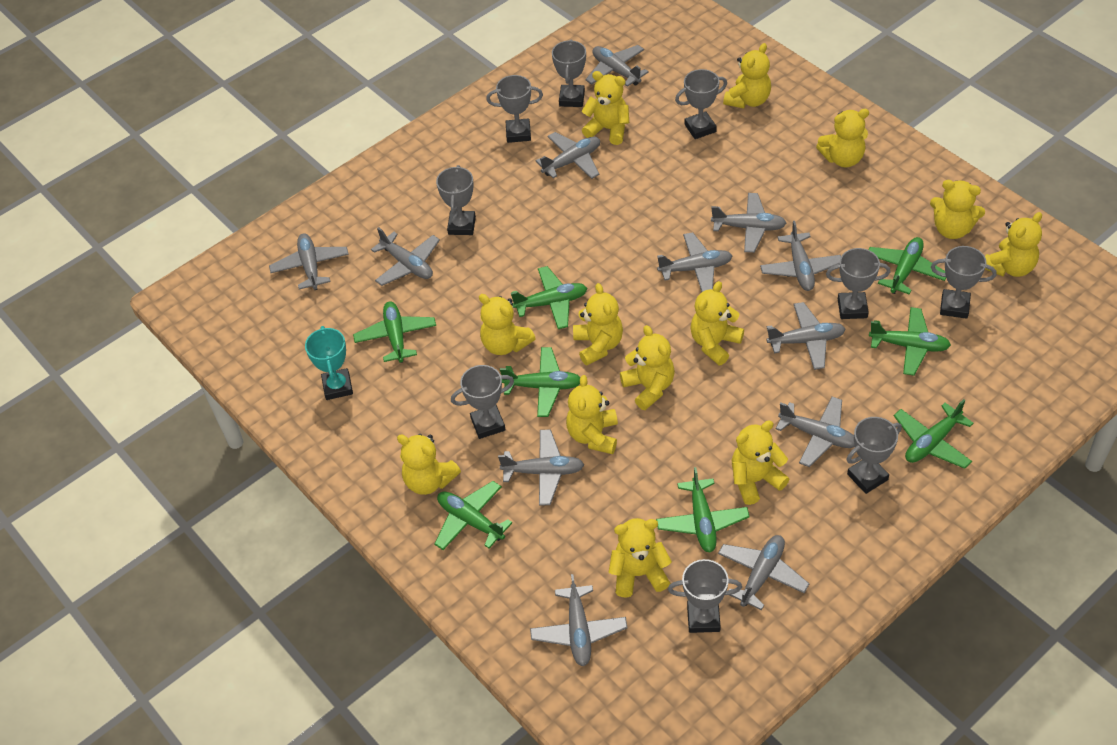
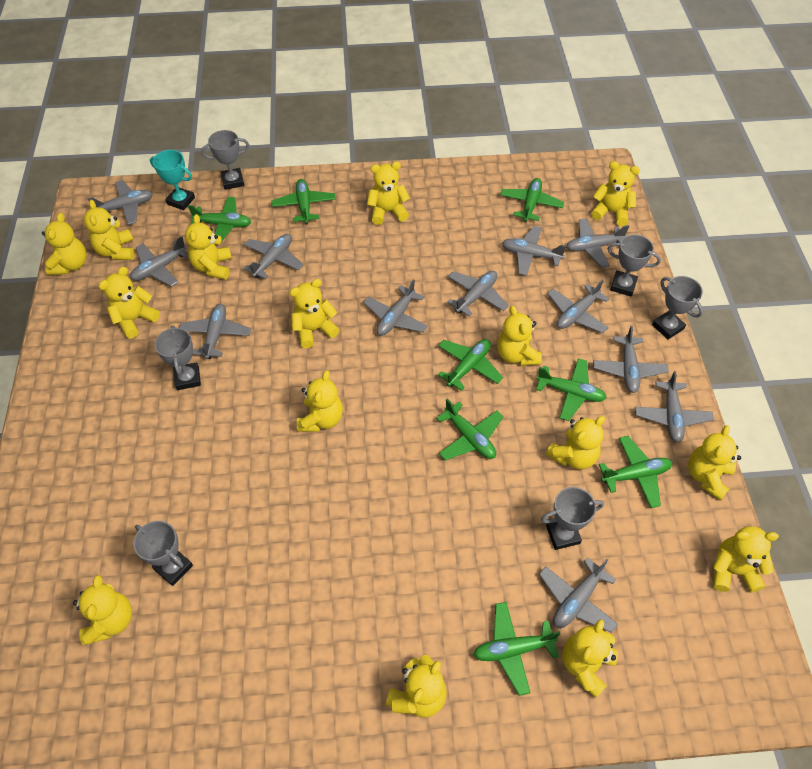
grey trophy: [436,165,476,235] [451,365,514,439] [486,75,543,143] [552,40,586,107] [668,559,742,633] [675,69,727,139] [826,248,890,319] [847,417,902,494] [931,246,996,319] = 9 -> [133,521,193,586] [155,325,201,390] [201,130,249,190] [541,487,604,550] [608,234,661,297] [652,276,703,340] = 6
yellow teddy bear: [397,434,461,495] [479,294,536,355] [566,375,618,454] [573,283,623,365] [581,71,629,145] [609,518,672,598] [620,325,675,410] [690,281,744,365] [723,43,771,108] [732,421,789,505] [816,109,869,167] [930,180,985,239] [985,212,1042,277] = 13 -> [42,213,87,275] [73,575,132,645] [84,200,134,260] [99,267,160,338] [185,214,232,280] [290,279,340,348] [297,370,343,432] [367,162,410,225] [386,655,447,718] [497,306,542,366] [546,416,605,470] [562,619,618,698] [591,161,640,226] [688,425,741,501] [713,526,779,592] = 15

